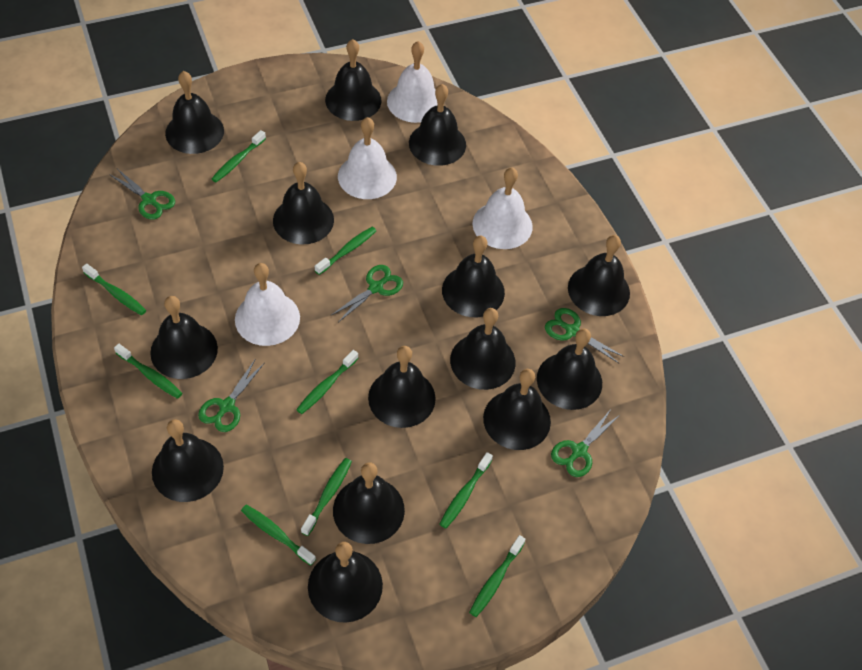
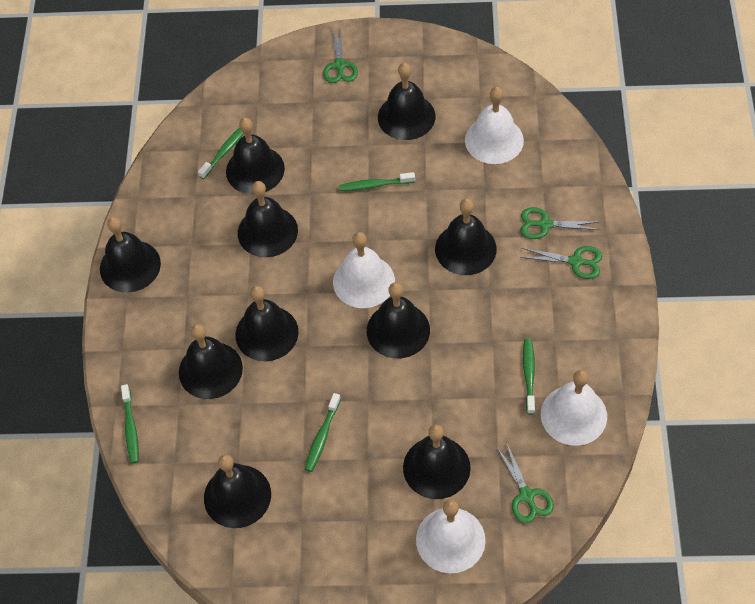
black bell: [150,296,218,379] [152,419,224,502] [165,71,224,154] [273,162,334,245] [308,542,383,623] [325,39,382,121] [333,462,405,544] [368,346,436,428] [409,84,466,166] [442,236,505,317] [450,308,516,390] [483,369,551,450] [537,328,602,410] [568,235,630,316] = 14 -> [100,217,161,293] [179,324,243,399] [204,454,271,528] [226,118,285,194] [235,286,299,361] [238,181,298,257] [367,282,430,358] [378,63,435,140] [403,424,471,499] [435,198,497,275] = 10
green scissors: [109,169,175,220] [198,358,264,432] [332,265,403,322] [545,308,625,363] [551,408,621,477] = 5 -> [323,27,358,83] [496,442,554,523] [520,246,602,279] [521,207,600,239] = 4
green toothbrush: [82,263,146,315] [114,344,182,399] [211,130,266,182] [241,505,316,566] [296,350,358,414] [301,458,352,536] [315,227,376,275] [439,452,493,529] [469,535,526,617] = 9 -> [121,384,139,464] [198,128,244,179] [305,393,341,472] [339,172,415,191] [523,339,535,415] = 5

